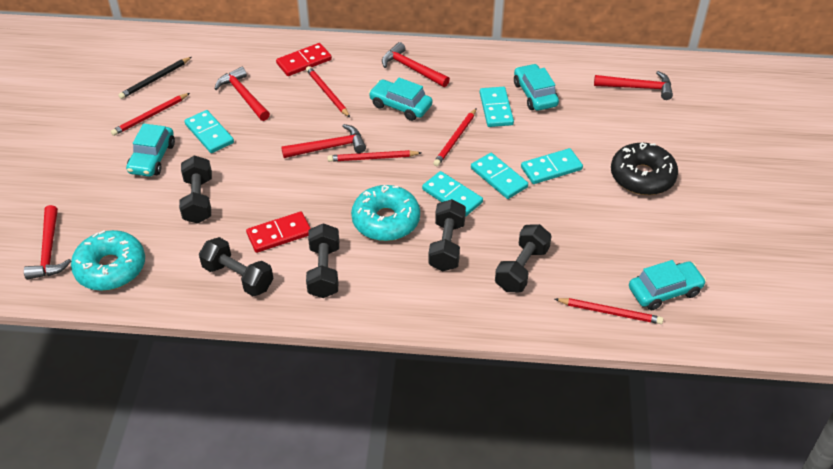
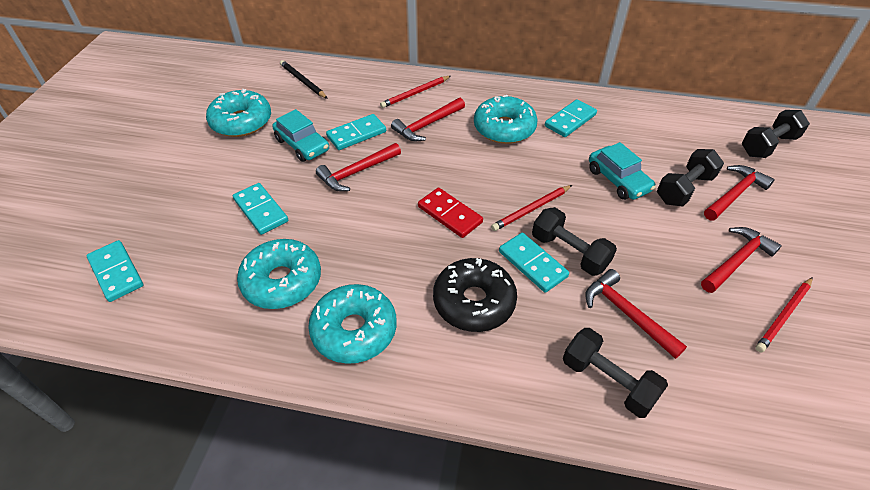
black dumbbell: [179,155,212,224] [199,237,274,296] [306,223,339,298] [428,199,466,271] [495,224,552,292] = 5 -> [532,207,617,276] [563,328,668,418] [657,149,724,206] [742,110,810,158] = 4
red domino: [246,212,311,253] [276,43,332,76] = 2 -> [418,188,483,238] = 1
red pencil: [111,93,190,136] [306,66,350,118] [328,150,421,162] [433,108,477,166] [555,298,663,324] = 5 -> [380,76,451,108] [491,185,572,231] [755,277,813,353] = 3
turquoise car: [126,124,175,177] [369,78,432,121] [514,64,559,111] [629,260,706,310] = 4 -> [272,109,329,162] [589,142,656,200] = 2
turquoise donut: [71,230,145,291] [351,185,420,241] = 2 -> [206,89,271,137] [237,239,321,309] [308,284,397,364] [474,95,538,144] = 4

